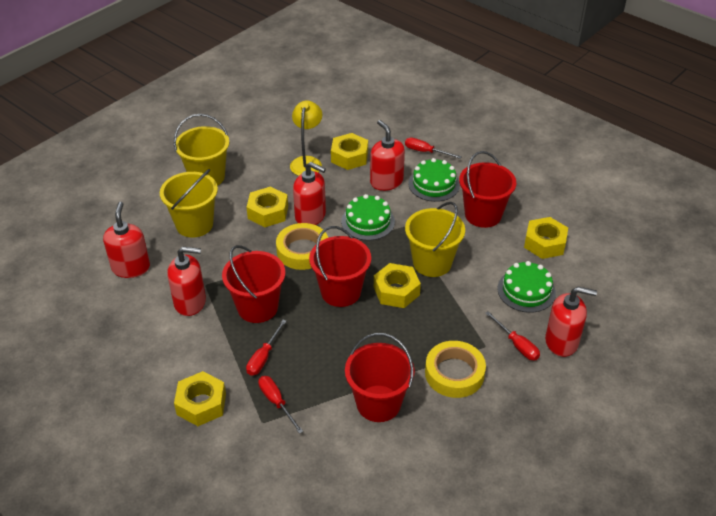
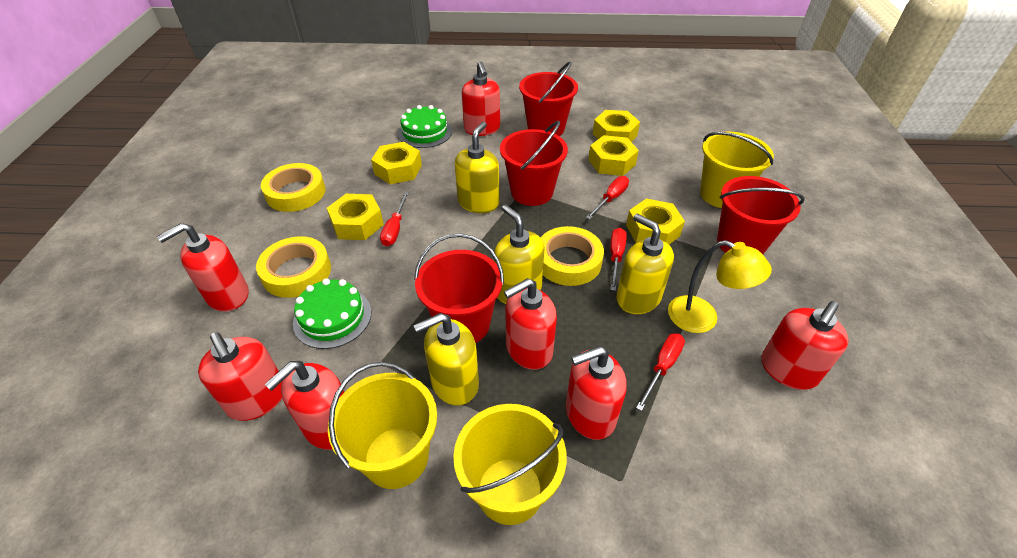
green cake: [341,194,395,241] [408,158,460,202] [497,261,556,313] = 3 -> [293,279,371,349] [398,105,452,148] = 2
red soap dispenser: [103,202,150,278] [167,247,206,316] [293,162,326,225] [370,120,405,191] [545,287,597,357] = 5 -> [157,223,249,312] [198,332,283,421] [264,361,344,450] [462,61,500,136] [504,278,557,370] [566,346,627,440] [762,301,849,390] = 7
yellow soap dispenser: none = 0 -> [413,313,479,406] [455,122,500,213] [494,205,544,304] [616,214,674,314] = 4
yellow tape: [276,223,328,270] [425,341,486,398] = 2 -> [256,236,331,298] [261,163,326,212] [541,226,604,286] = 3

